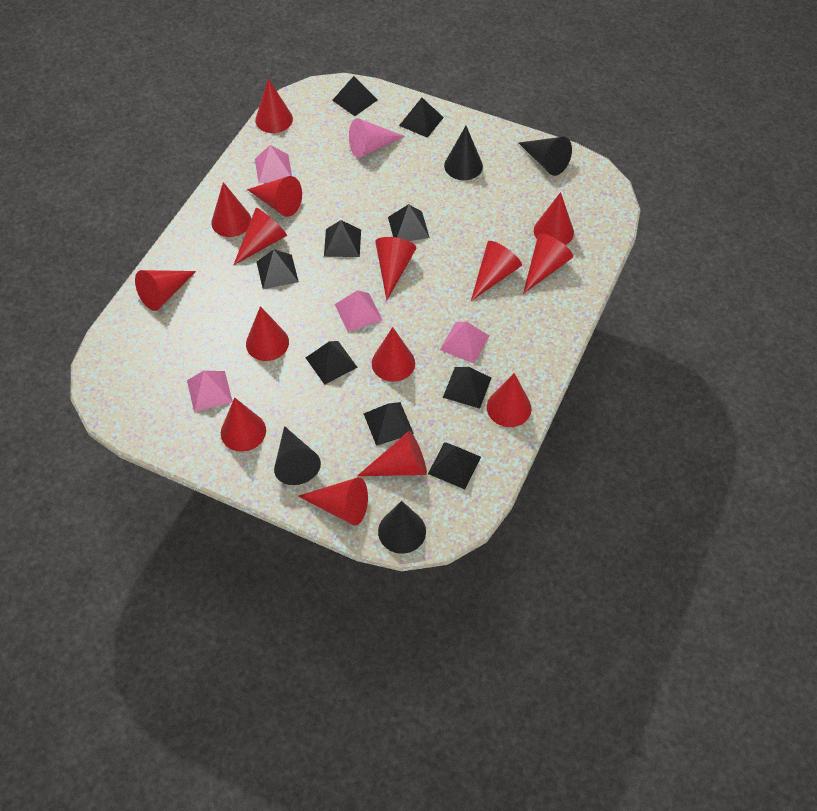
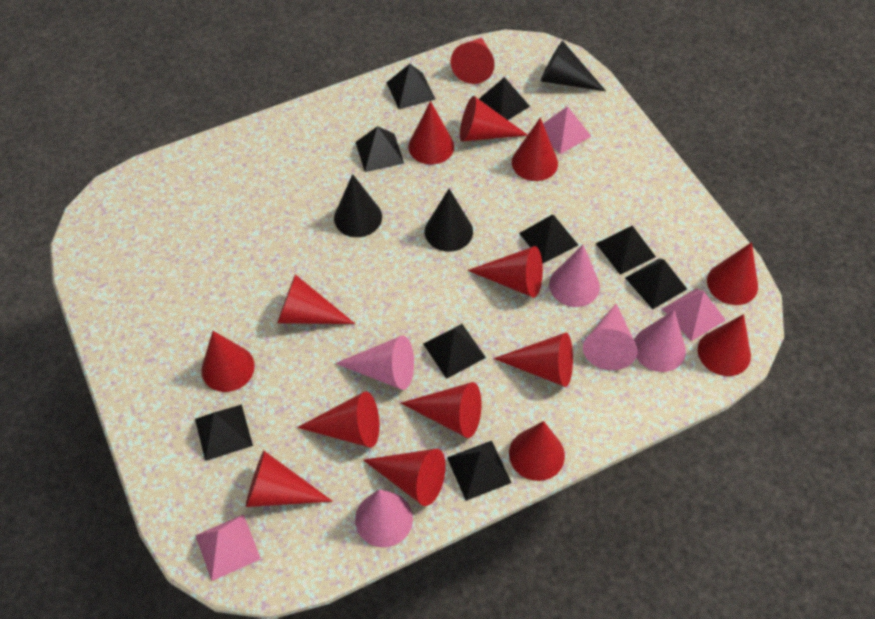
black cone: [274,426,321,485] [378,501,426,554] [444,126,483,180] [519,137,572,176] = 4 -> [334,174,382,237] [425,189,473,252] [541,41,606,91] = 3
pink cone: [349,118,405,158] = 1 -> [335,335,414,390] [355,489,413,547] [549,245,600,307] [583,304,638,370] [634,310,686,372] = 5
pink pyramid: [187,371,233,412] [255,145,292,183] [335,290,383,332] [440,321,489,364] = 4 -> [195,514,261,581] [543,106,592,154] [662,288,726,341] = 3

